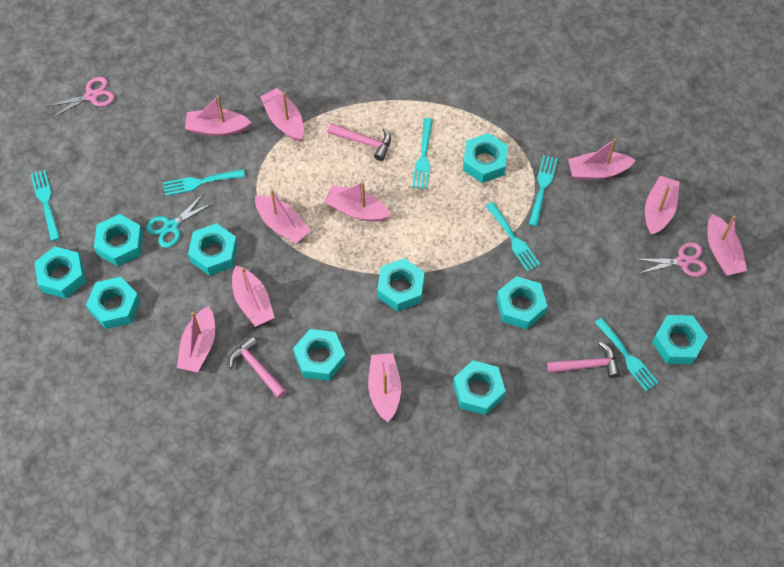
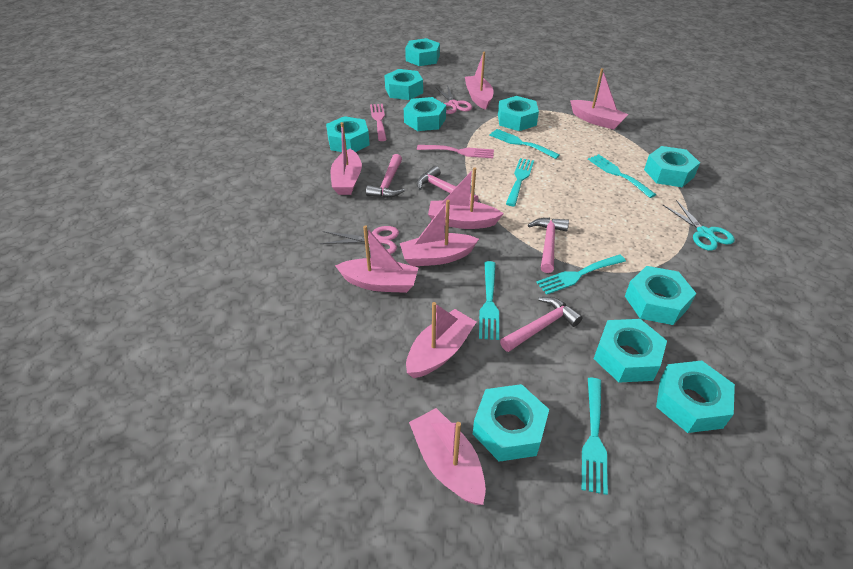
pink boat: [177,306,215,373] [185,95,252,136] [232,266,275,327] [255,189,311,244] [260,88,304,141] [324,182,391,222] [368,353,401,422] [568,138,636,179] [645,176,680,235] [707,214,747,276] = 10 -> [330,122,362,195] [335,225,418,293] [400,200,479,266] [406,302,476,378] [409,408,486,505] [428,167,504,229] [465,52,494,110] [570,68,629,130] = 8
pink fork: none = 0 -> [370,104,387,141] [417,145,494,158] = 2
pink hammer: [229,336,287,399] [328,123,391,161] [547,342,620,378] = 3 -> [366,154,405,198] [417,166,479,202] [500,297,583,352] [528,218,569,273] = 4

